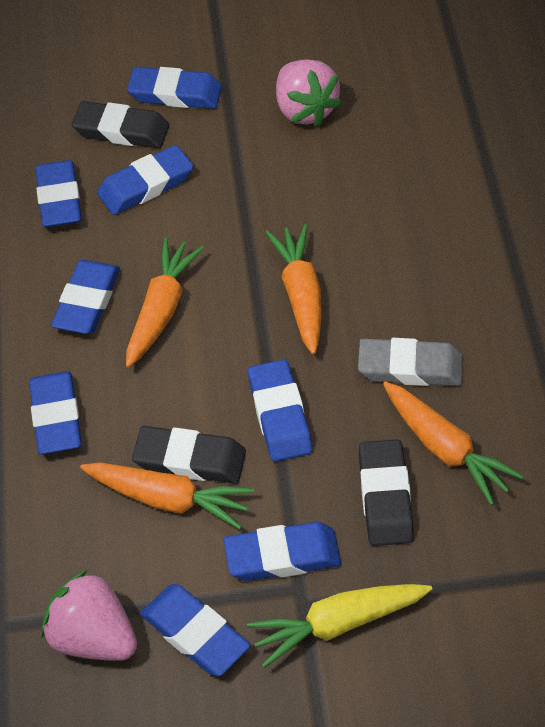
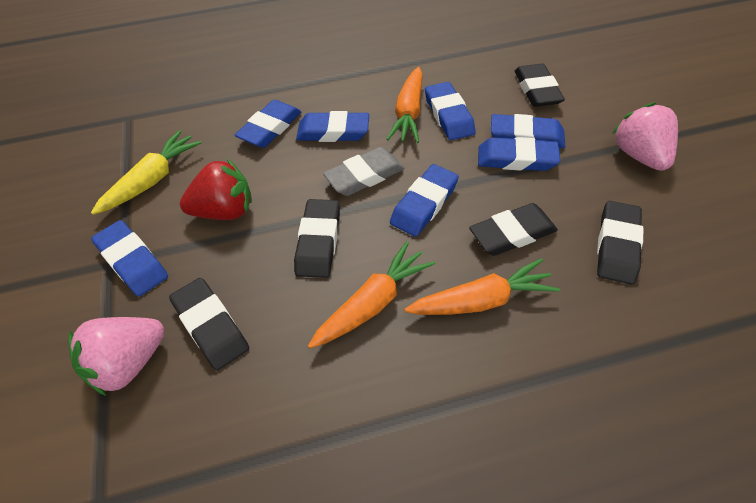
black eraser: [72,101,169,148] [132,426,246,484] [359,439,414,546] = 3 -> [169,278,249,370] [294,199,340,278] [469,203,558,256] [515,64,565,107] [597,201,643,285] = 5
blue eraser: [29,371,82,454] [35,160,82,227] [51,260,120,334] [97,145,193,215] [127,67,222,109] [140,584,250,676] [224,522,341,581] [248,359,312,462] = 8 -> [91,220,168,297] [235,100,302,148] [296,111,369,142] [390,164,459,237] [425,82,476,140] [478,137,560,171] [491,114,565,148] = 7
orange carrot: [80,462,254,529] [126,238,204,368] [265,224,322,355] [383,381,524,505] = 4 -> [308,241,435,349] [386,67,423,143] [404,258,560,315] = 3
red strawberry: none = 0 -> [180,159,252,220] = 1

